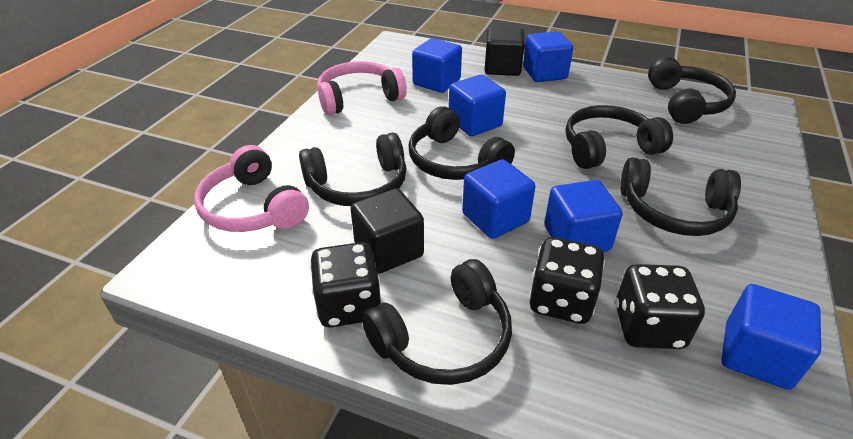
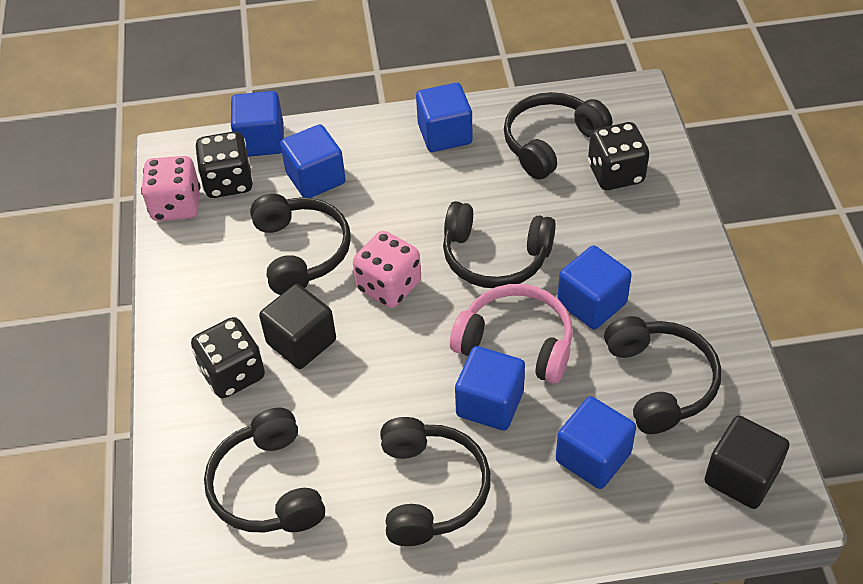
pink dice: none = 0 -> [141,156,200,221] [353,231,421,308] = 2
pink headphones: [194,145,309,232] [317,61,407,115] = 2 -> [450,284,573,384] = 1

